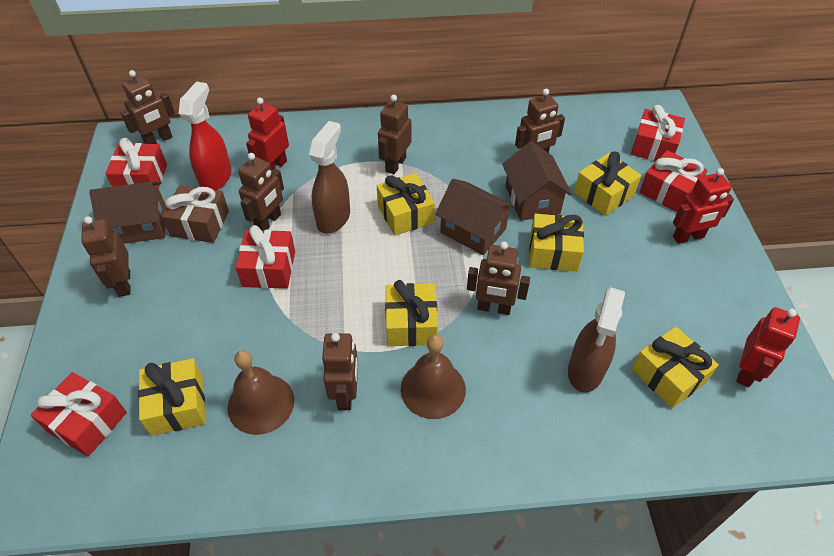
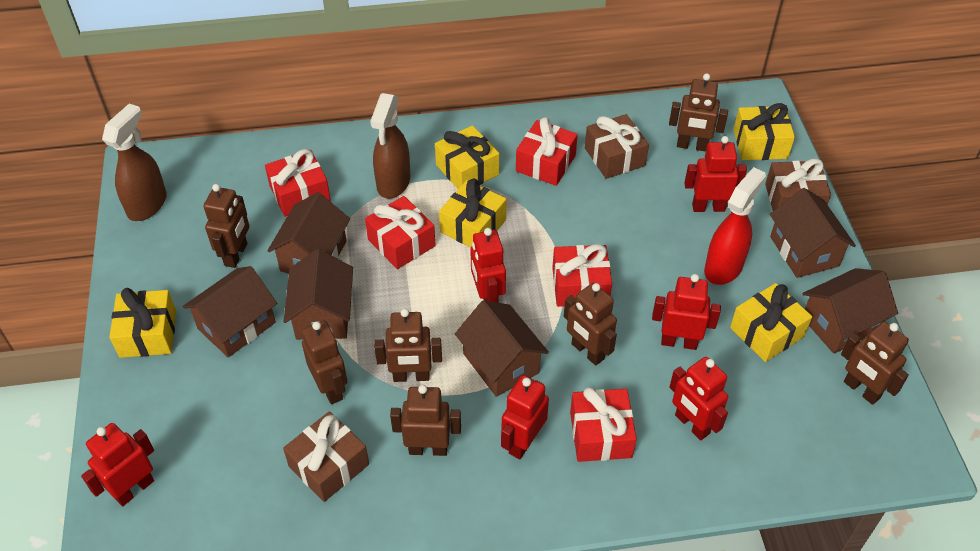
brown bell: [228,350,294,435] [401,335,466,419] = 2 -> none = 0
brown gift: [162,185,229,243] = 1 -> [283,411,369,502] [585,114,649,179] [765,158,831,211] = 3
brown house: [89,182,166,244] [435,179,515,255] [502,141,572,221] = 3 -> [183,266,277,358] [267,192,350,274] [283,249,353,340] [455,300,549,397] [770,188,856,278] [803,268,898,354] = 6
red robot: [246,98,289,170] [673,168,734,244] [736,307,800,387] = 3 -> [81,423,154,506] [470,228,506,303] [501,375,549,459] [652,274,721,350] [669,357,728,440] [684,136,747,212] = 6
yellow gift: [138,358,206,436] [377,173,435,236] [385,280,438,346] [529,214,584,272] [574,151,642,216] [632,327,719,408] = 6 -> [109,288,176,358] [435,125,499,189] [439,179,506,247] [730,283,812,362] [733,103,795,160] = 5

